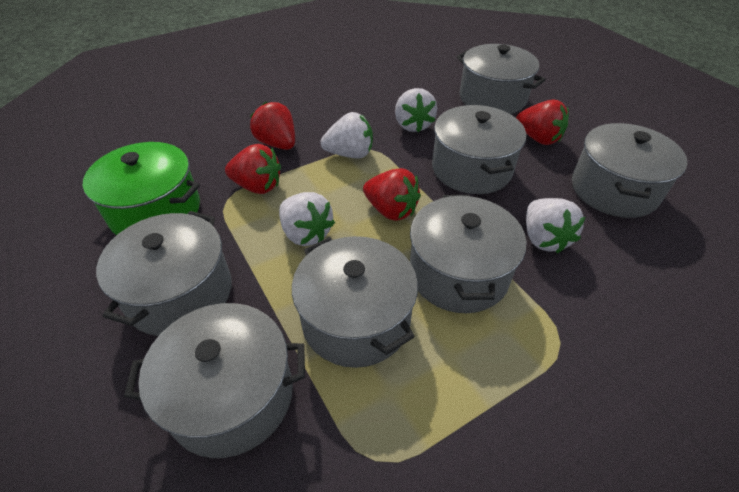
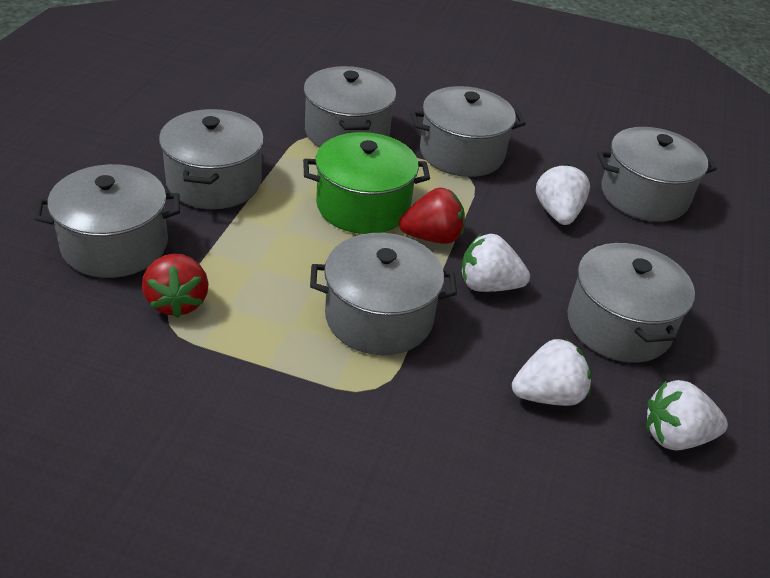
red strawberry: [225,144,281,194] [250,101,295,150] [363,168,421,221] [516,99,569,145] = 4 -> [142,253,208,318] [399,188,465,244] = 2

